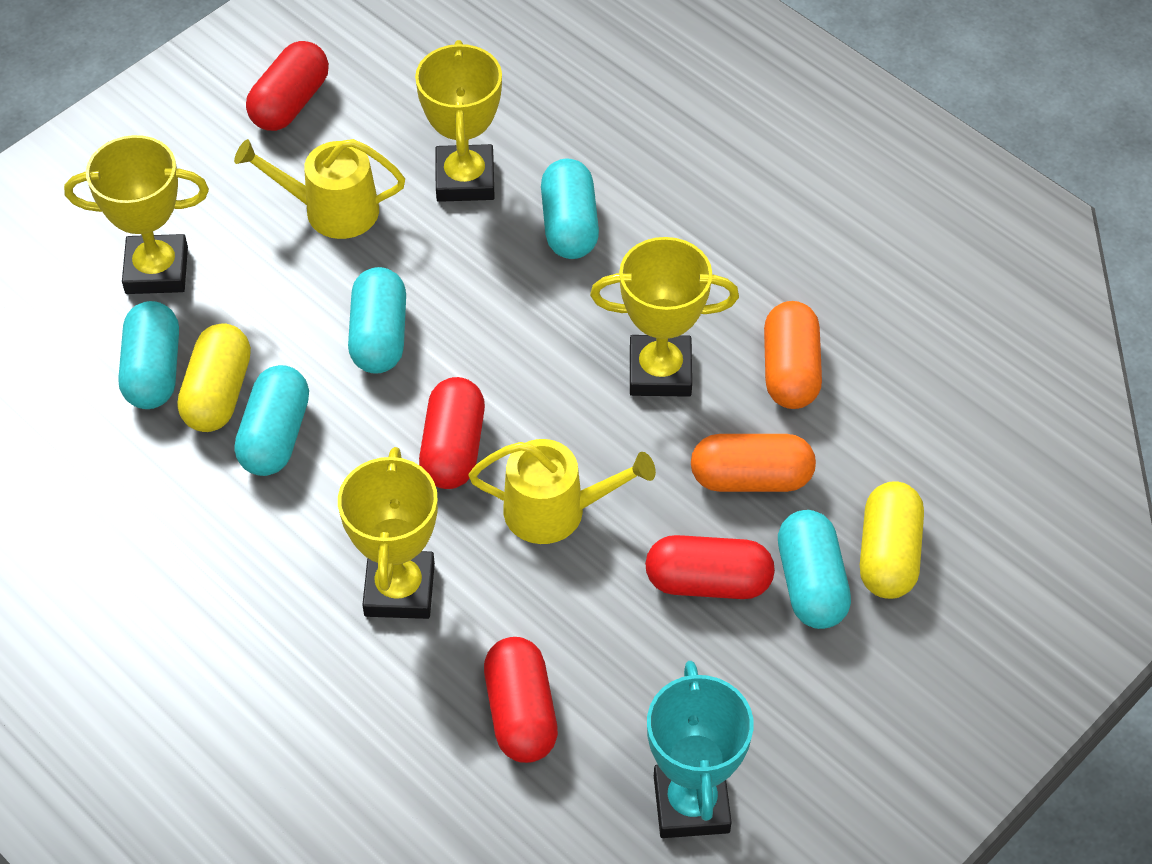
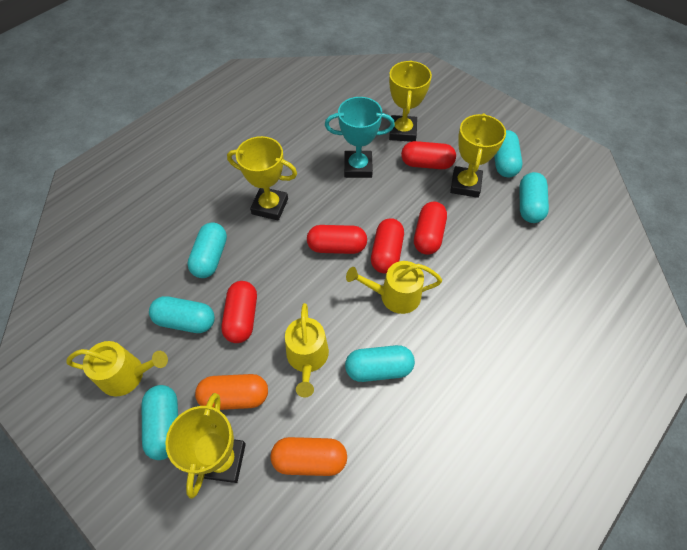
red capsule: [246,41,329,131] [419,377,485,489] [484,637,558,763] [645,535,775,599] = 4 -> [221,281,257,343] [307,225,367,254] [371,218,404,274] [401,141,456,169] [414,202,447,255] = 5
turquoise capsule: [118,301,179,409] [234,365,309,476] [348,267,406,374] [541,159,599,259] [778,510,851,629] = 5 -> [142,385,178,460] [149,296,215,333] [187,222,227,278] [345,345,415,382] [494,130,522,178] [519,172,549,223] = 6
yellow capsule: [178,323,251,432] [860,481,924,599] = 2 -> none = 0
yellow watering can: [234,139,405,239] [469,439,656,544] = 2 -> [66,341,168,396] [285,303,329,397] [346,261,442,314] = 3

